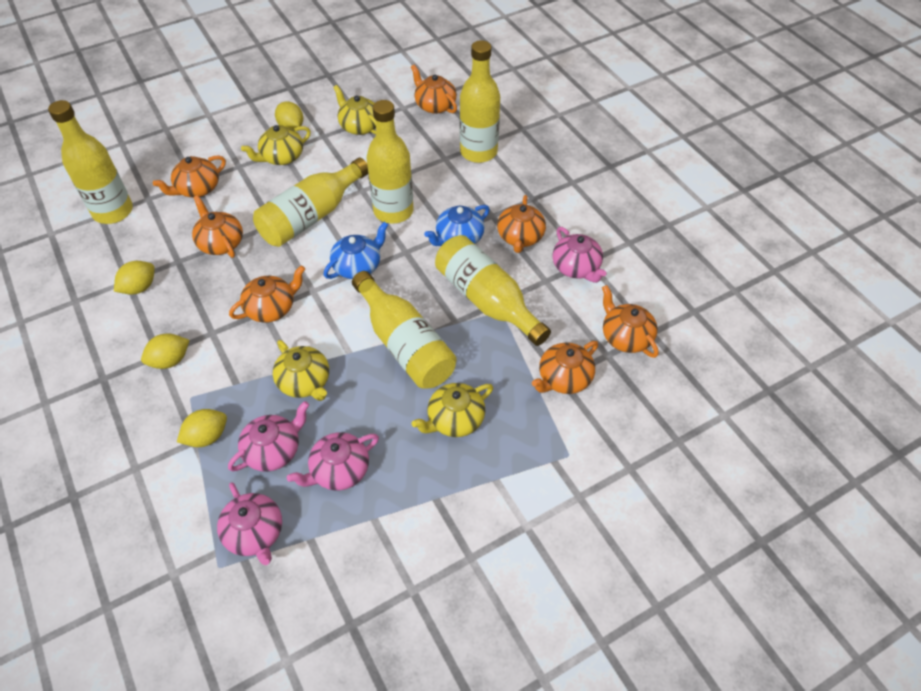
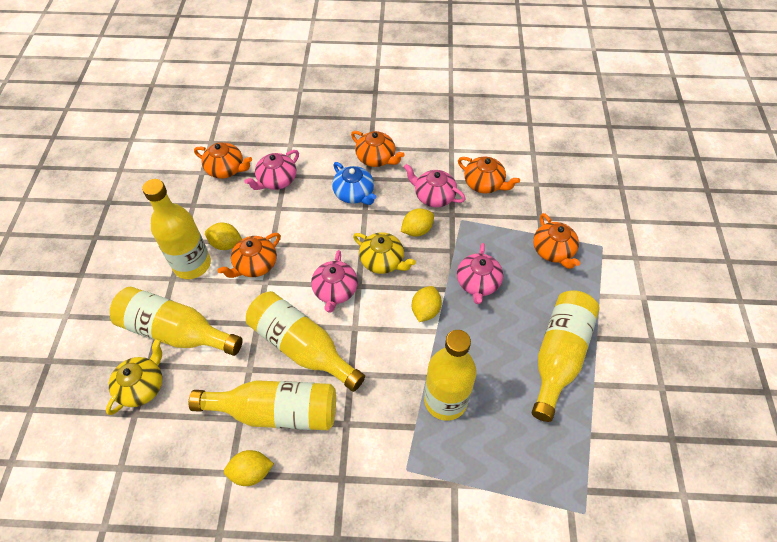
blue teapot: [324,222,388,279] [424,205,490,246] = 2 -> [332,162,376,205] = 1
orange teapot: [153,155,226,197] [192,195,243,258] [229,266,305,323] [411,65,457,114] [497,195,546,253] [532,341,598,394] [602,285,659,358] = 7 -> [194,142,252,179] [217,233,281,278] [351,131,405,167] [458,157,520,193] [533,213,580,269] = 5
yellow teapot: [241,125,311,165] [273,340,329,401] [333,85,376,135] [412,383,493,437] = 4 -> [106,338,162,415] [353,232,416,274] = 2

